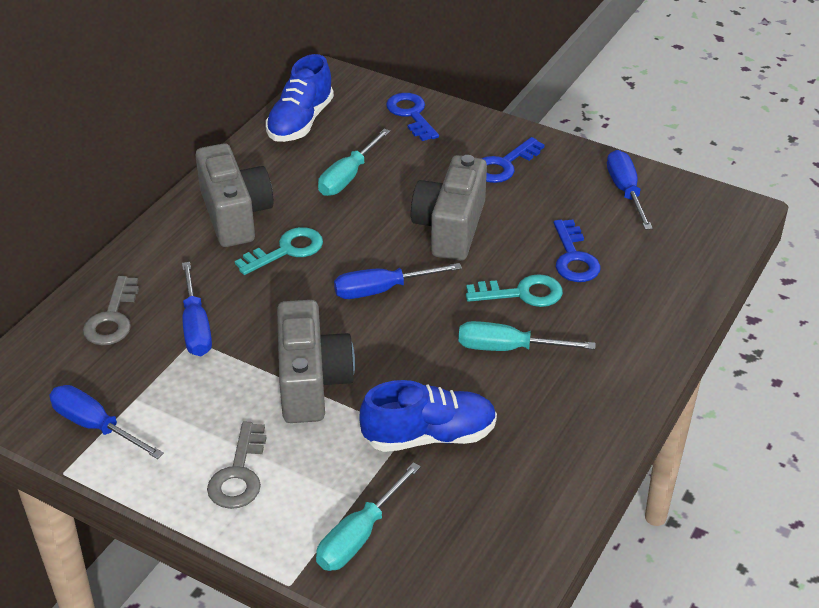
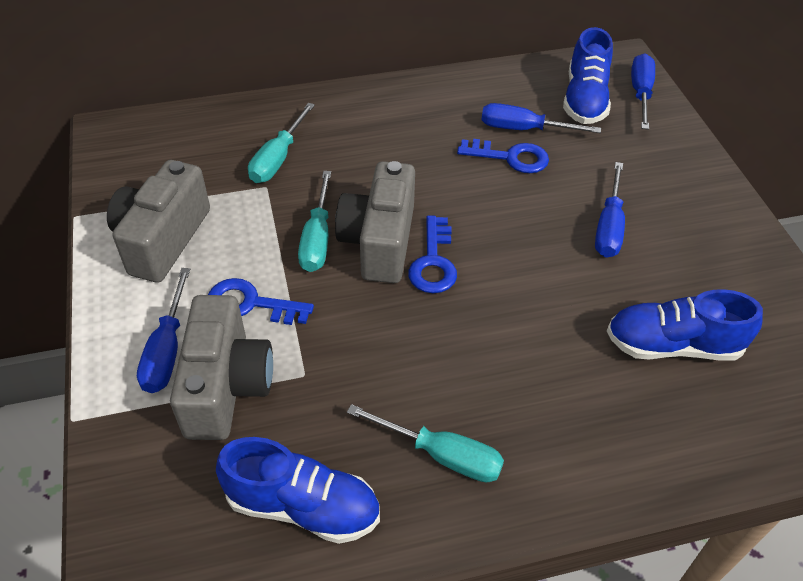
blue shoe: [266,54,334,142] [359,380,497,452] = 2 -> [216,437,380,544] [563,27,613,124] [607,289,763,361] = 3
grey key: [83,276,139,345] [207,422,266,509] = 2 -> none = 0
turquoise key: [235,227,323,275] [466,274,563,307] = 2 -> none = 0

